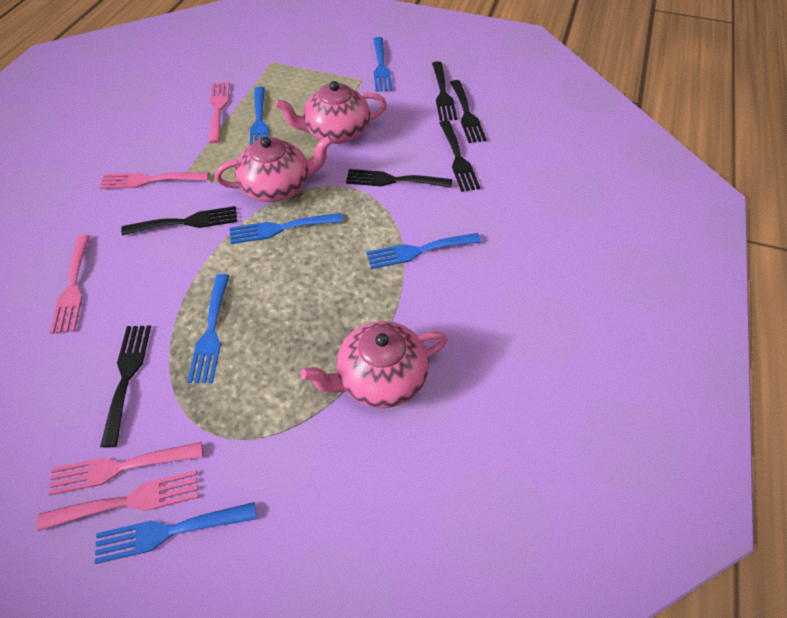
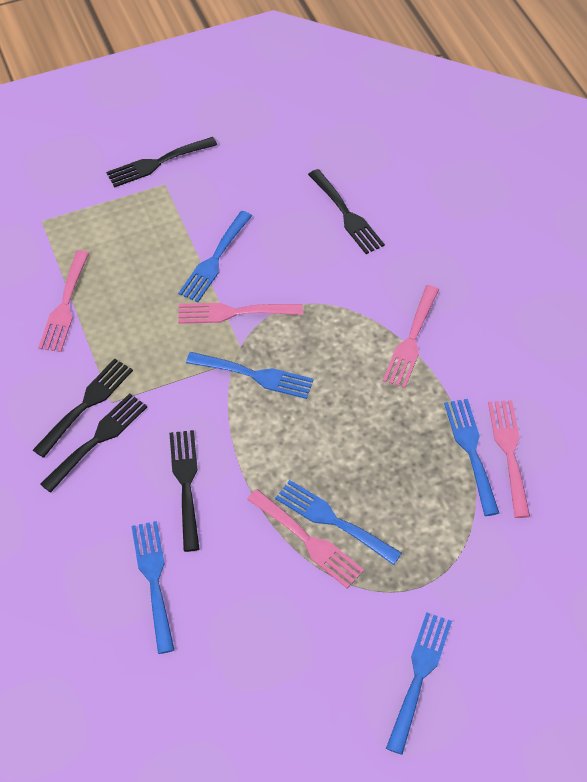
black fork: [100,325,151,447] [121,206,237,235] [346,169,452,188] [432,61,457,121] [440,120,480,192] [450,80,487,143] = 6 -> [33,358,133,458] [40,393,147,493] [106,137,217,188] [169,430,200,552] [308,169,385,254] = 5
pink teapot: [215,136,333,202] [275,81,387,144] [301,321,448,408] = 3 -> none = 0

